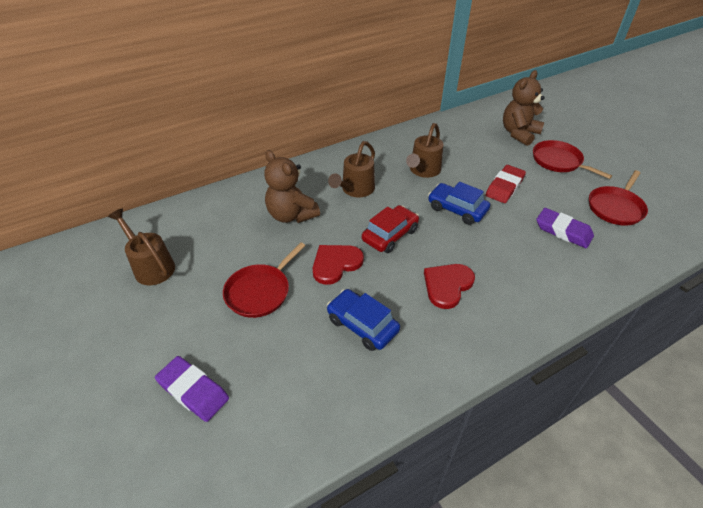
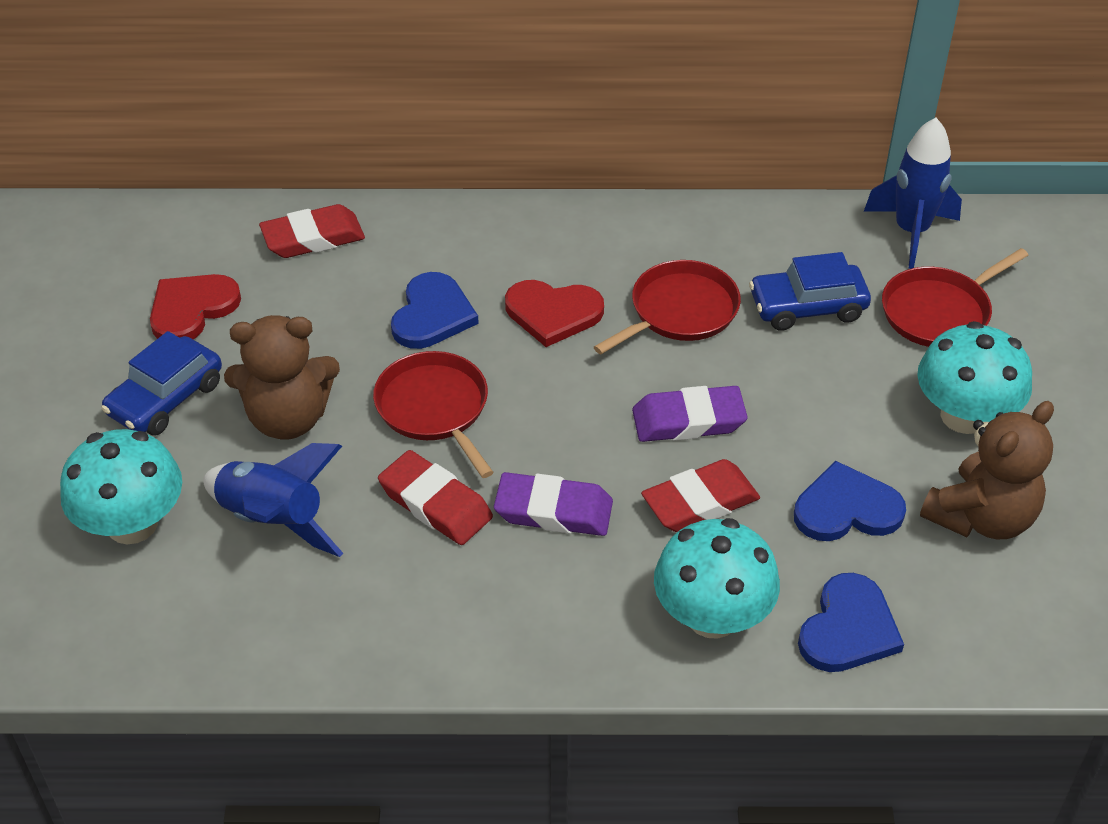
blue heart: none = 0 -> [391,272,479,349] [794,461,906,541] [798,573,904,672] = 3
blue rocket: none = 0 -> [203,443,343,557] [864,118,962,269] = 2
brown watering can: [108,209,175,285] [328,141,375,197] [406,123,443,178] = 3 -> none = 0
red car: [362,205,419,253] = 1 -> none = 0
red eraser: [486,165,526,203] = 1 -> [259,204,365,258] [378,450,493,545] [641,459,760,532] = 3
turquoise mushroom: none = 0 -> [60,429,182,544] [654,518,780,639] [917,321,1032,434] = 3

